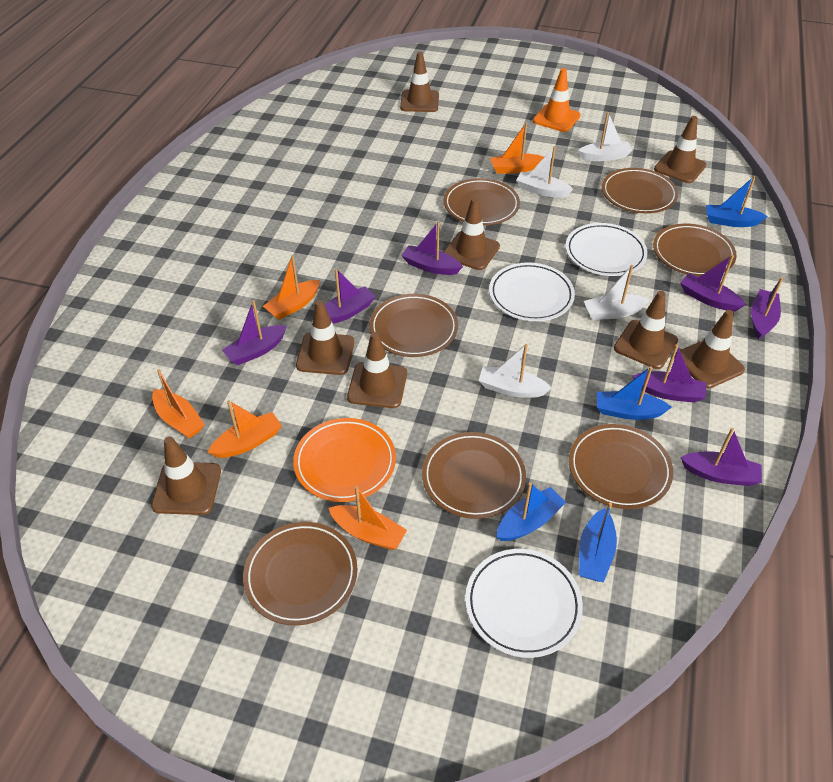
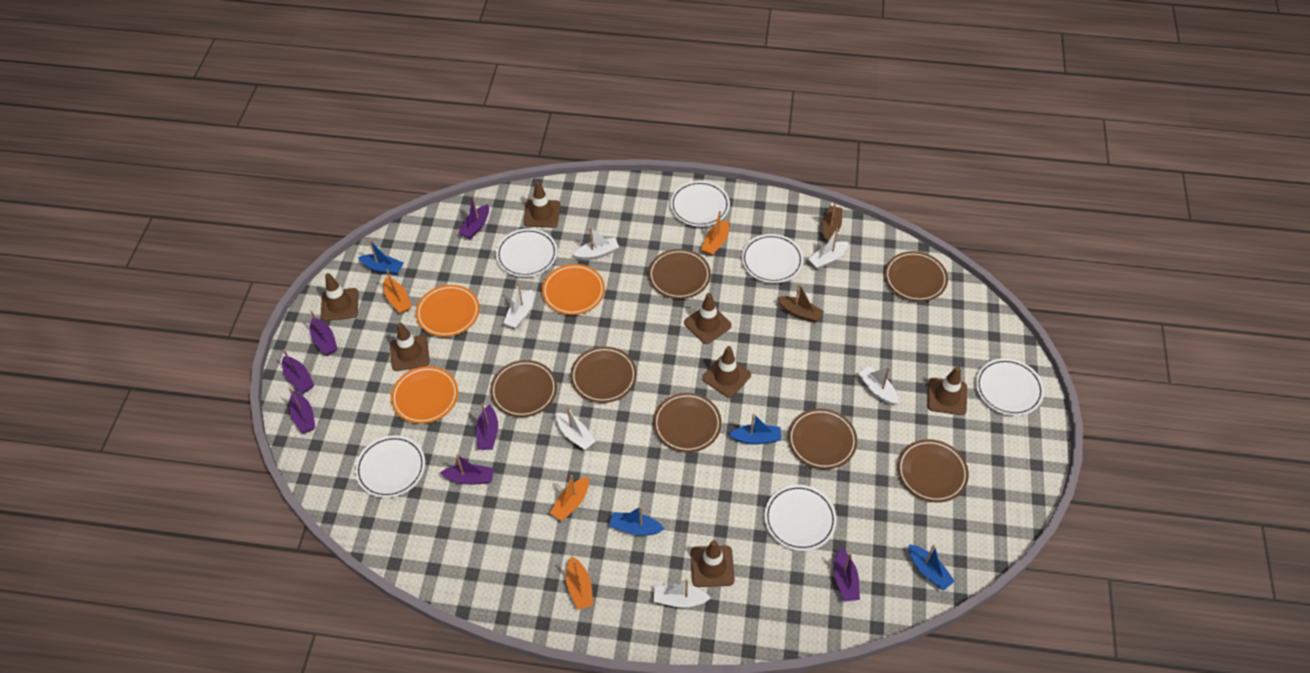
brown boat: none = 0 -> [777,283,824,322] [822,203,843,243] = 2
brown traffic cone: [151,436,221,515] [296,300,354,375] [347,332,407,408] [400,52,439,112] [444,198,500,270] [614,291,678,369] [654,116,706,183] [674,310,745,388] = 8 -> [321,273,359,321] [390,322,430,371] [523,181,561,228] [684,293,732,344] [690,540,735,587] [702,346,751,398] [927,366,967,415] = 7
orange boat: [152,369,205,438] [208,400,282,458] [263,255,320,320] [329,486,407,550] [490,123,544,174] = 5 -> [384,269,412,314] [550,475,589,521] [566,556,593,610] [701,211,729,255] = 4
orange plate: [293,418,396,502] = 1 -> [391,366,458,424] [416,285,480,337] [542,264,605,315] = 3
orange traffic cone: [533,68,581,132] = 1 -> none = 0
white boat: [479,344,552,398] [516,146,573,198] [578,112,632,161] [584,265,650,320] = 4 -> [503,283,533,328] [556,406,596,450] [573,227,619,260] [653,579,711,608] [809,228,849,269] [858,365,898,405] = 6
white plate: [465,549,583,658] [489,262,575,321] [565,223,648,276] = 3 -> [355,435,425,498] [496,228,557,277] [670,181,730,227] [741,234,804,283] [764,485,837,551] [976,358,1044,416] = 6

